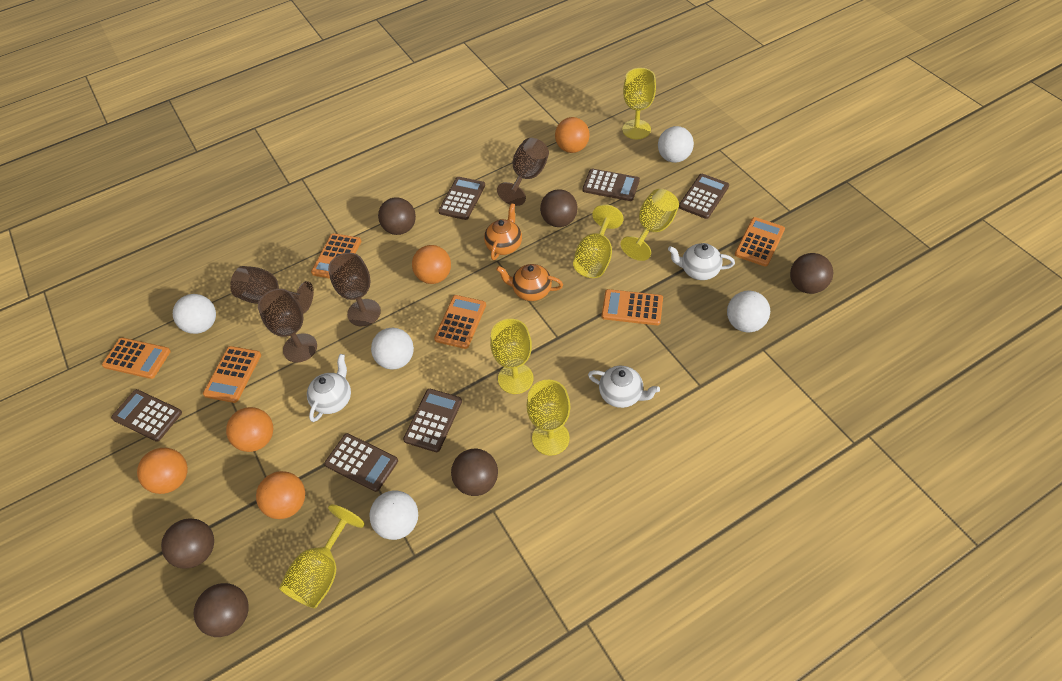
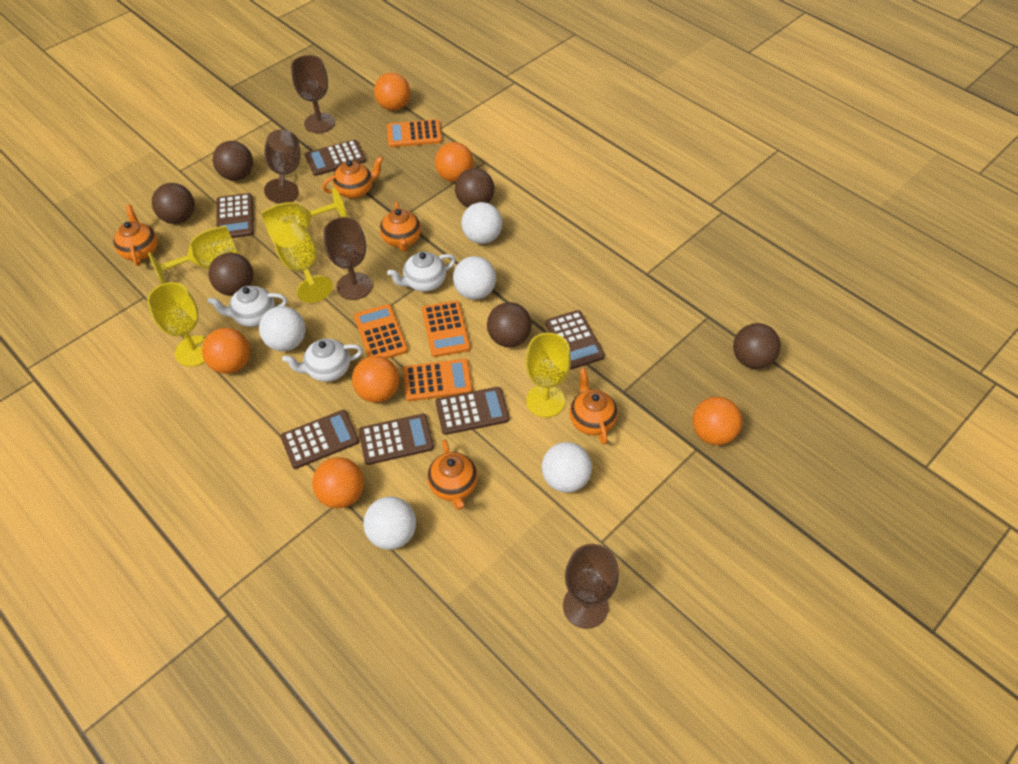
orange ball: [137,448,188,494] [226,407,273,452] [256,471,305,519] [412,245,451,284] [555,117,590,153] = 5 -> [202,328,250,374] [312,457,364,508] [352,356,399,403] [374,73,410,111] [435,142,474,182] [692,397,742,445] = 6
orange calculator: [102,338,171,379] [203,346,261,403] [311,233,361,279] [434,295,486,349] [602,289,663,325] [735,217,785,267] = 6 -> [354,304,408,359] [387,119,442,147] [403,359,473,401] [422,301,471,357] = 4
orange teapot: [484,203,522,260] [496,264,563,301] = 2 -> [113,205,158,266] [322,156,383,199] [380,202,421,252] [427,440,478,510] [569,368,618,445] = 5
yellow goblet: [279,504,365,608] [490,319,533,394] [527,380,570,456] [573,204,624,278] [621,189,679,261] [622,68,656,139] = 6 -> [147,282,206,367] [148,225,238,284] [262,188,347,243] [273,223,333,303] [525,333,571,418] = 5

